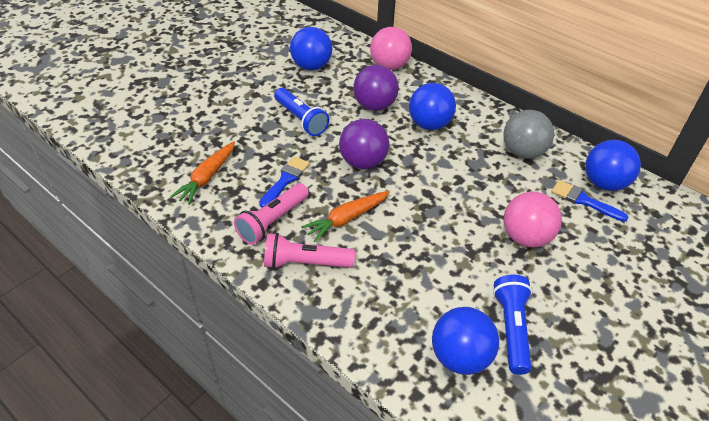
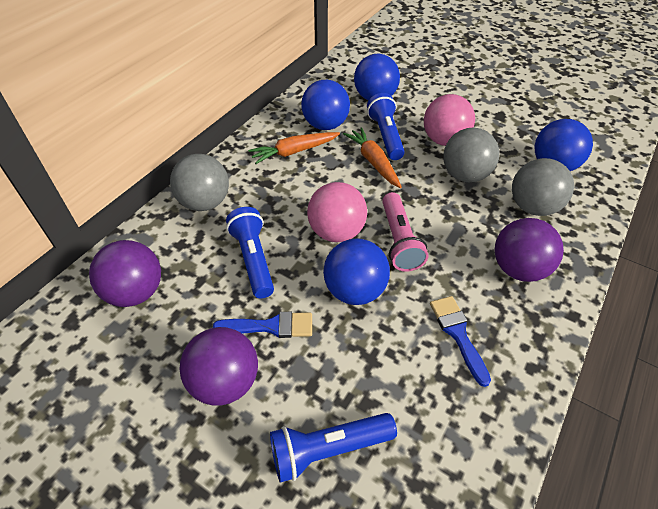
blue flashlight: [274,88,329,136] [493,275,532,375] = 2 -> [226,207,274,298] [270,413,397,483] [367,93,405,160] = 3
grey ball: [504,110,554,159] = 1 -> [170,154,229,211] [443,128,500,182] [512,158,574,216] = 3
pink flashlight: [234,183,309,245] [264,233,355,269] = 2 -> [382,192,428,272] = 1
purple ball: [339,119,389,169] [353,65,399,111] = 2 -> [89,240,161,307] [179,327,258,405] [495,218,564,282] = 3

